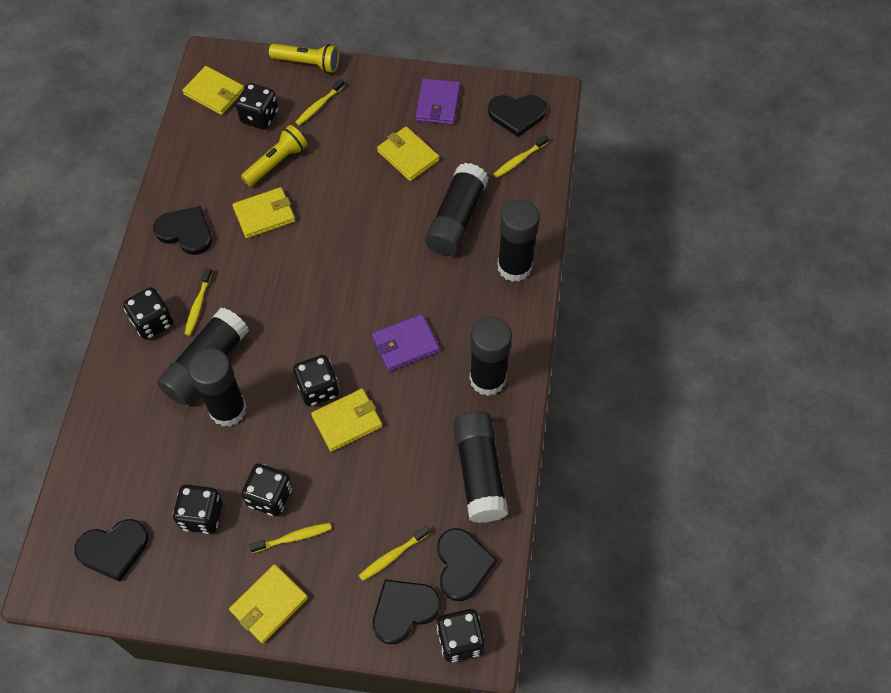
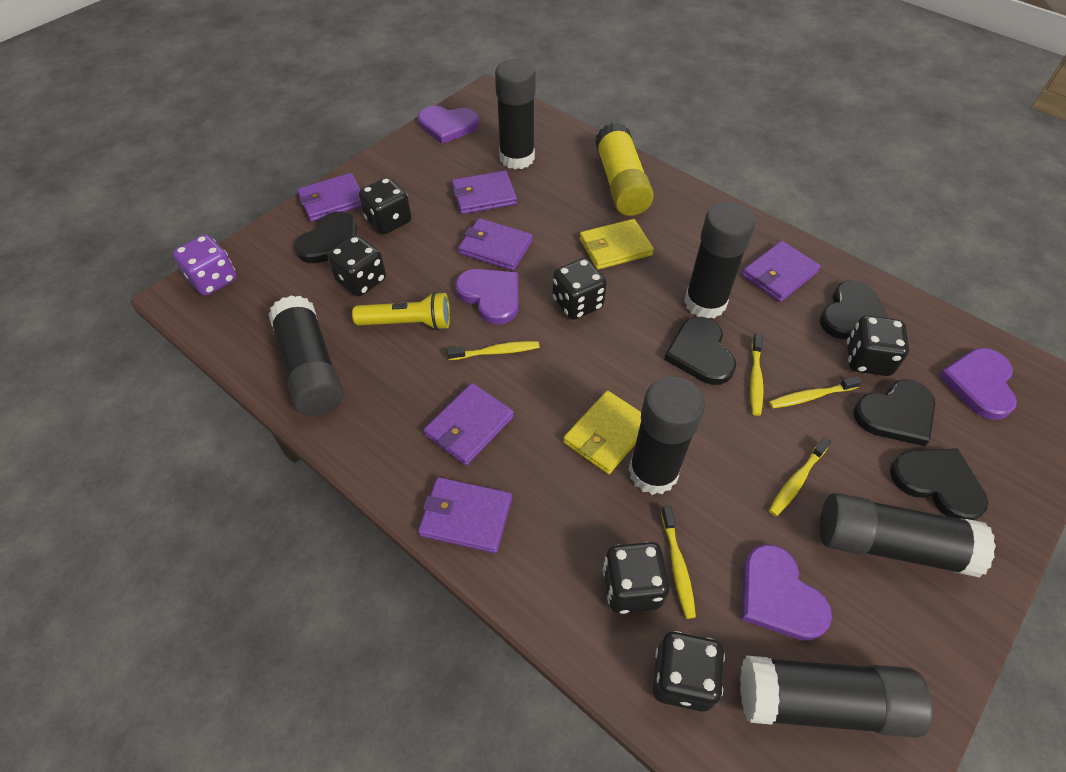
purple dice: none = 0 -> [173,235,236,296] = 1
purple heart: none = 0 -> [418,106,479,144] [455,269,518,324] [741,544,832,641] [938,348,1017,420] = 4
purple wallet: [372,314,440,371] [416,78,460,125] = 2 -> [297,173,362,222] [418,477,512,553] [423,383,514,465] [452,171,517,214] [458,218,533,271] [742,241,821,302] = 6
yellow flashlight: [241,125,307,186] [269,44,339,73] = 2 -> [352,292,450,330] = 1
yellow glue stick: none = 0 -> [595,123,654,216] = 1
yellow wallet: [182,66,244,115] [229,564,308,644] [232,187,296,238] [311,389,382,452] [377,126,439,181] = 5 -> [563,391,641,474] [580,219,654,270] = 2

